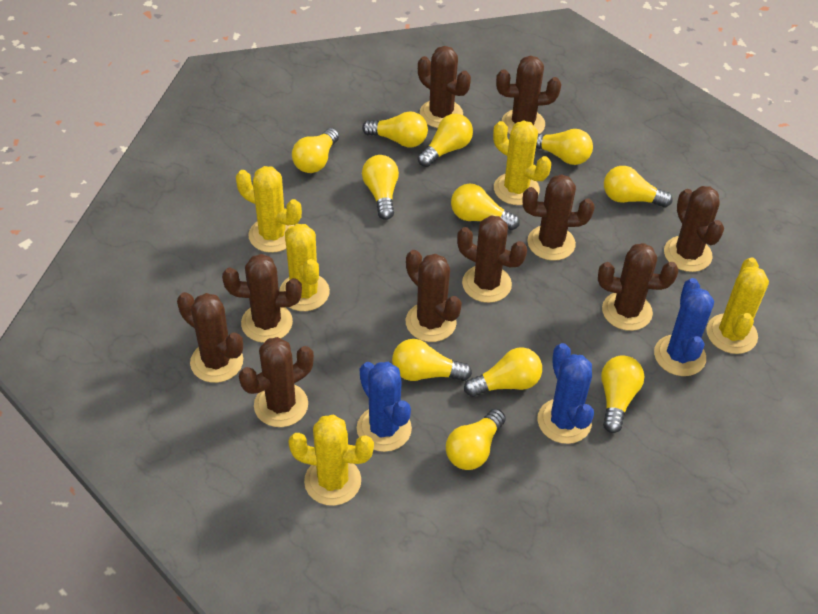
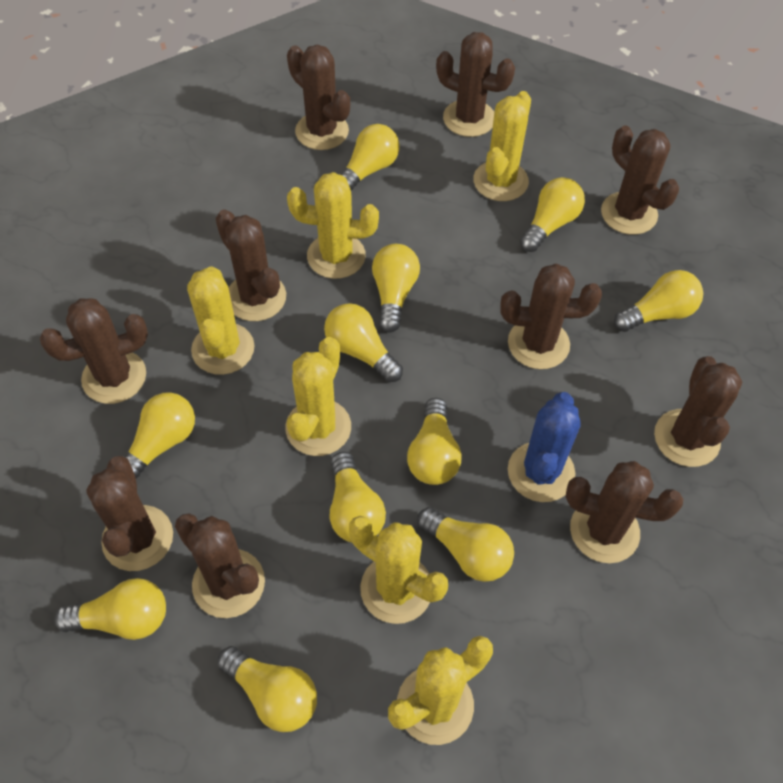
blue cactus: [357,362,412,452] [538,343,594,444] [654,278,714,376] = 3 -> [508,392,580,502] = 1
yellow cactus: [236,166,302,253] [280,224,330,311] [288,415,374,506] [493,120,551,205] [706,257,769,354] = 5 -> [187,266,255,375] [285,337,351,456] [287,172,379,279] [349,516,448,624] [388,636,493,745] [473,91,531,201] = 6

